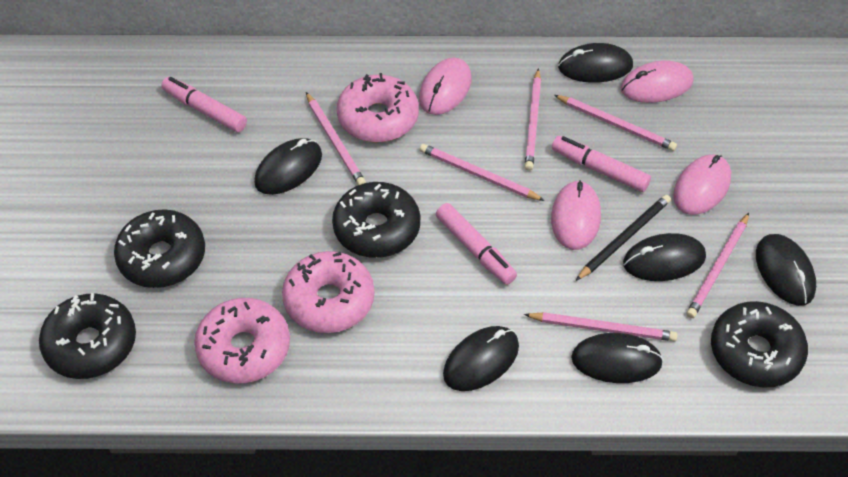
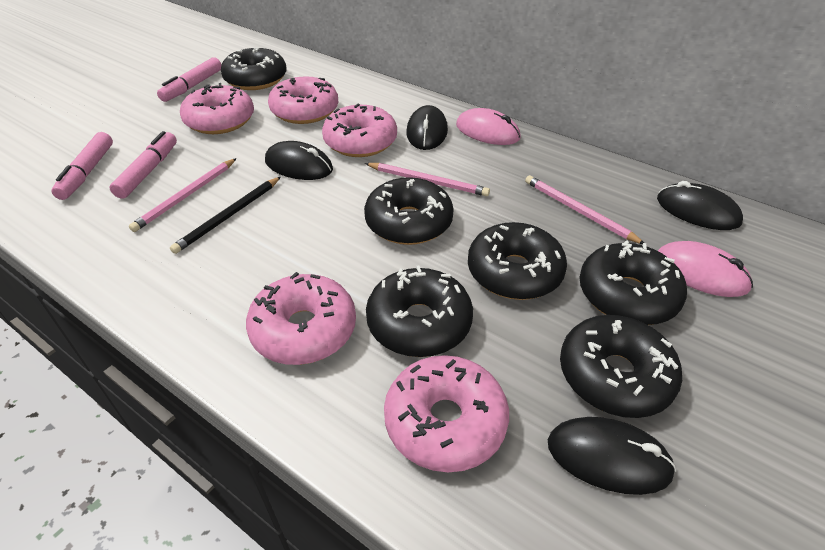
black donut: [39,293,136,379] [114,209,205,288] [332,182,420,258] [711,301,808,388] = 4 -> [221,48,287,90] [364,177,454,245] [366,265,473,357] [468,222,567,300] [560,315,682,418] [579,240,687,325] = 6
black mouse: [254,138,322,195] [443,326,519,391] [558,43,633,83] [571,333,663,383] [623,233,706,281] [756,234,816,306] = 6 -> [265,141,333,180] [406,105,448,150] [548,417,676,495] [657,181,743,230] = 4
pink donut: [194,298,290,383] [282,251,375,333] [337,73,419,142] = 3 -> [180,83,254,134] [246,272,356,365] [268,76,338,124] [322,104,397,157] [384,355,509,472] = 5
pink mouse: [419,58,471,115] [551,180,601,250] [621,60,693,103] [673,155,731,215] = 4 -> [456,108,521,145] [658,241,753,297] = 2
pink pencil: [306,92,366,185] [420,144,545,201] [524,312,678,342] [525,68,541,171] [554,95,677,151] [686,213,749,318] = 6 -> [129,158,237,232] [365,163,490,196] [525,175,644,244] = 3

